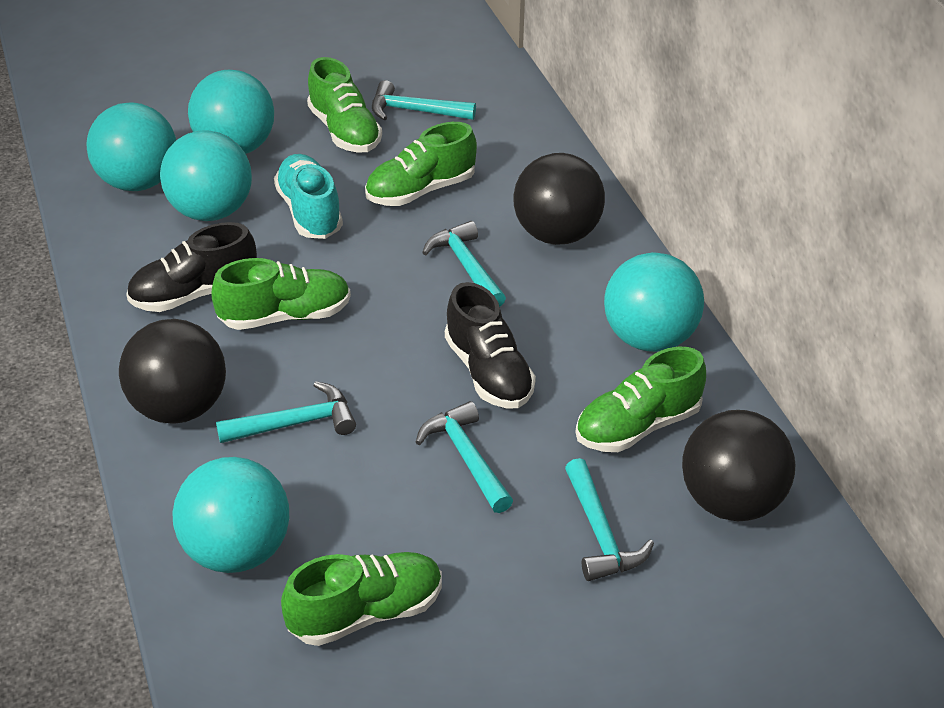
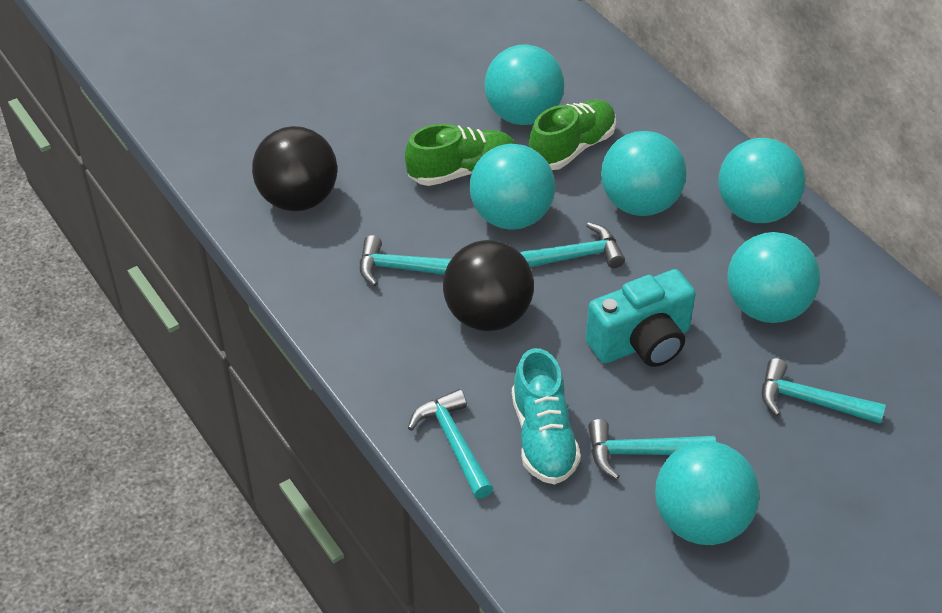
black ball: [119,319,226,424] [513,153,605,245] [682,410,796,521] = 3 -> [252,126,337,211] [443,240,534,331] = 2
black shoe: [126,222,257,312] [445,282,536,408] = 2 -> none = 0
green shoe: [211,258,351,330] [281,552,442,646] [307,57,382,153] [365,122,477,206] [576,347,706,452] = 5 -> [405,124,515,186] [529,100,616,170] = 2
turquoise ball: [87,102,176,191] [160,130,252,221] [172,457,289,573] [188,70,274,154] [604,252,704,352] = 5 -> [470,144,555,230] [484,44,564,125] [601,131,687,216] [655,441,760,545] [718,138,805,223] [727,232,820,323] = 6
turquoise camera: none = 0 -> [586,269,696,367] = 1

